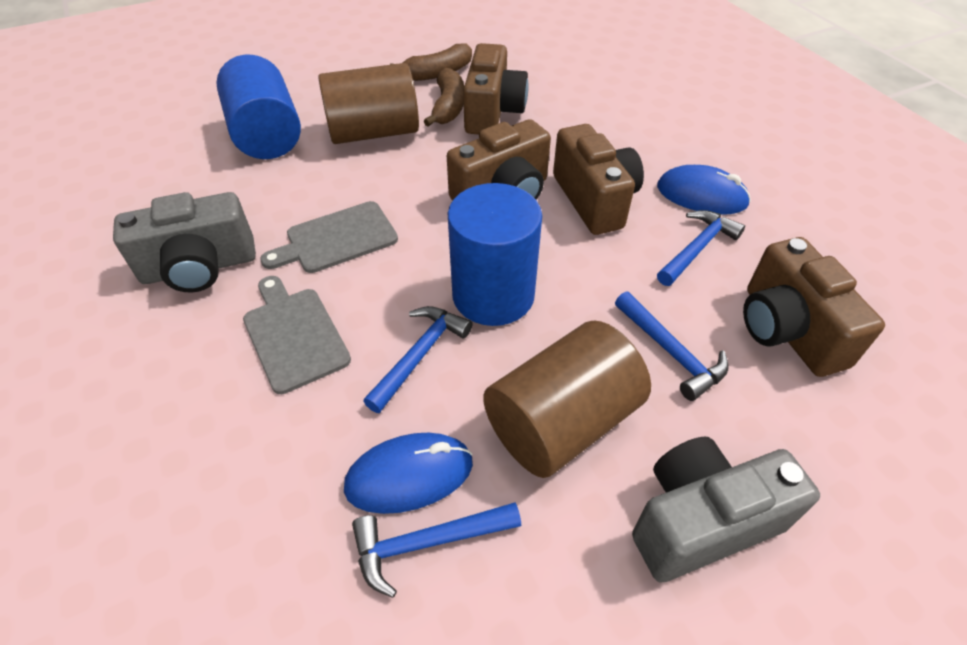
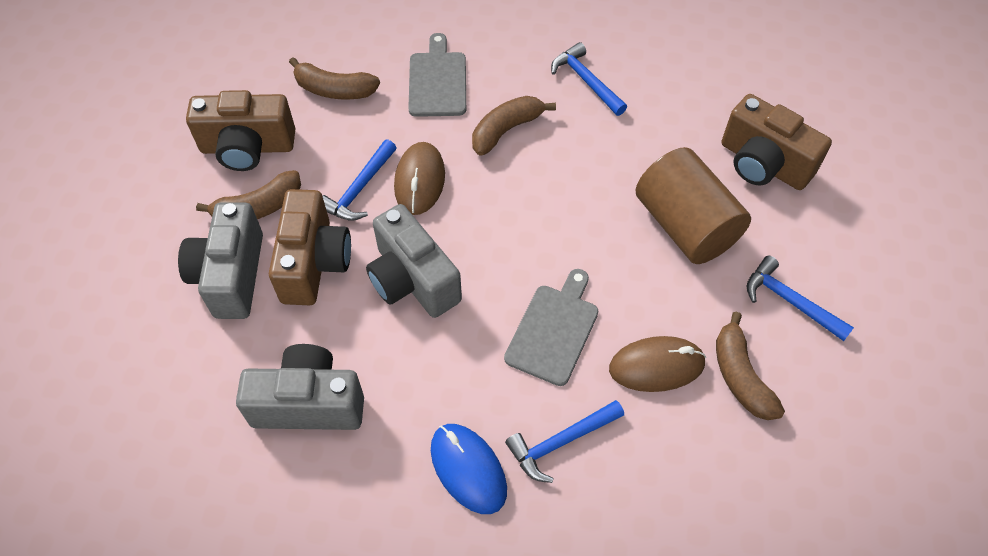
blue cylinder: [216,55,301,159] [448,183,542,326] = 2 -> none = 0
blue mouse: [344,433,473,514] [657,165,751,215] = 2 -> [431,424,507,514] = 1
brown banana: [390,43,472,81] [424,68,464,126] = 2 -> [196,170,301,219] [289,57,380,100] [472,96,556,156] [716,312,785,420] = 4
brown camera: [447,119,551,200] [463,43,529,134] [553,124,644,235] [743,237,885,377] = 4 -> [186,90,296,171] [269,189,351,305] [721,94,832,190] = 3
brown cylinder: [318,63,419,144] [483,321,651,478] = 2 -> [636,147,751,264] = 1
brown mouse: none = 0 -> [394,142,445,215] [609,336,706,392] = 2
grey camera: [113,192,256,292] [632,437,820,583] = 2 -> [178,202,263,319] [236,344,364,430] [366,204,462,318] = 3

